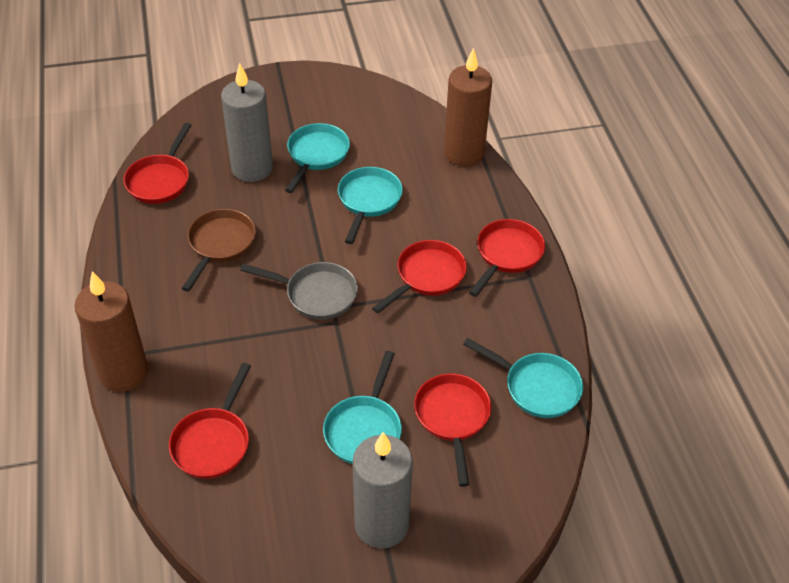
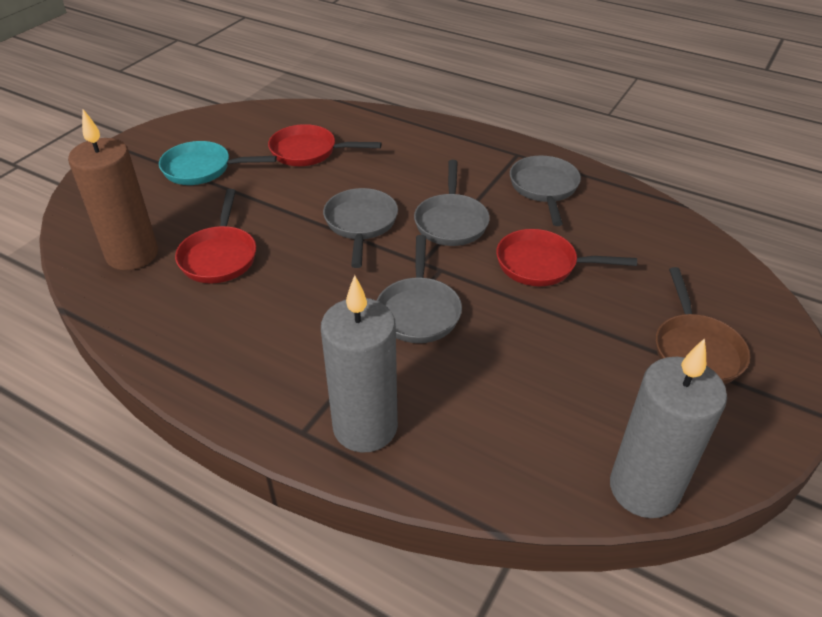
brown candle: [75,271,148,392] [444,48,492,166] = 2 -> [68,109,158,270] = 1
grey pan: [240,262,358,320] = 1 -> [323,188,398,268] [377,235,462,343] [414,160,490,246] [510,155,581,226] = 4
red pan: [123,123,191,204] [169,363,251,479] [372,240,467,313] [414,373,491,487] [469,219,545,297] = 5 -> [175,189,256,283] [268,124,382,166] [496,229,637,286] = 3
turquoise pan: [285,123,350,193] [323,351,402,464] [338,167,403,244] [463,338,583,418] = 4 -> [159,141,277,185] = 1

